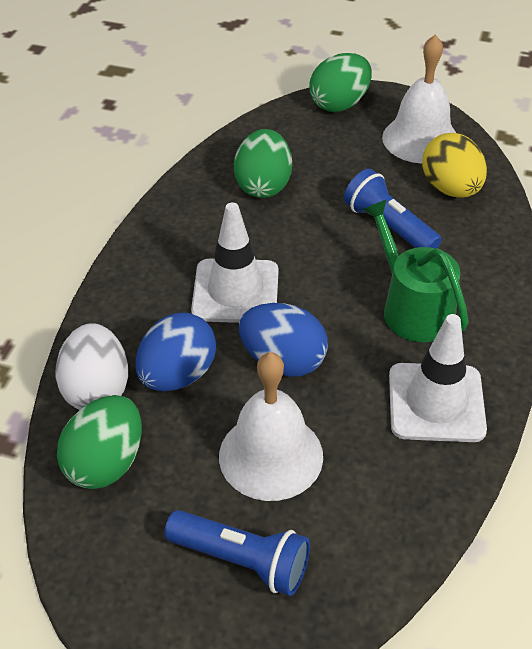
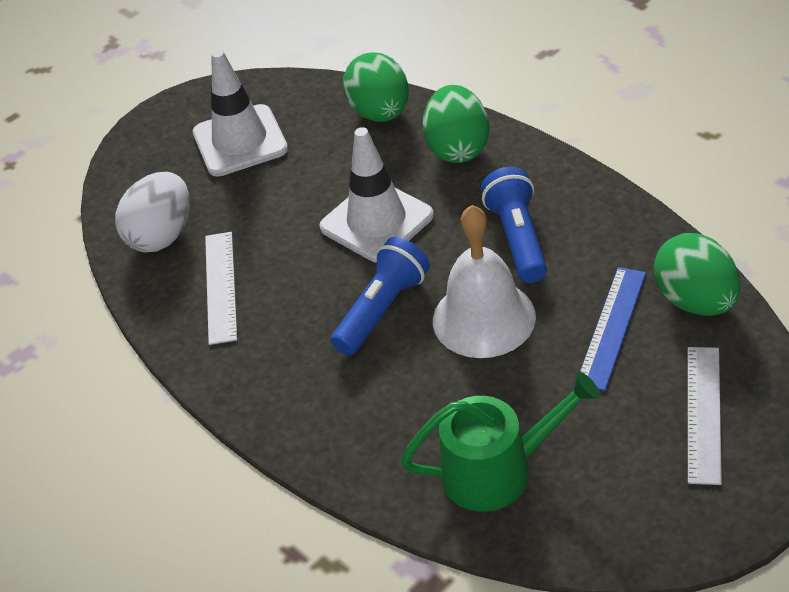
blue egg: [135,312,216,392] [239,303,328,377] = 2 -> none = 0
blue ruler: none = 0 -> [580,267,646,391] = 1
white bell: [219,352,323,501] [382,35,456,164] = 2 -> [433,205,536,358] = 1
white ruler: none = 0 -> [205,232,237,345] [688,347,722,485] = 2
yellow egg: [422,133,487,198] = 1 -> none = 0

